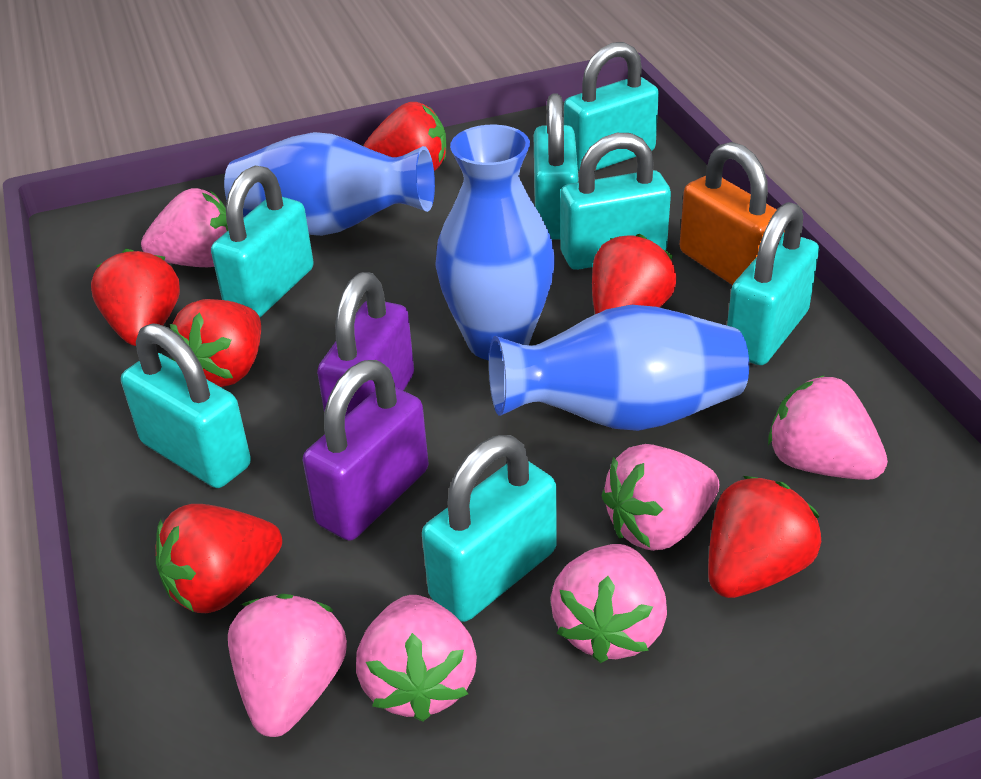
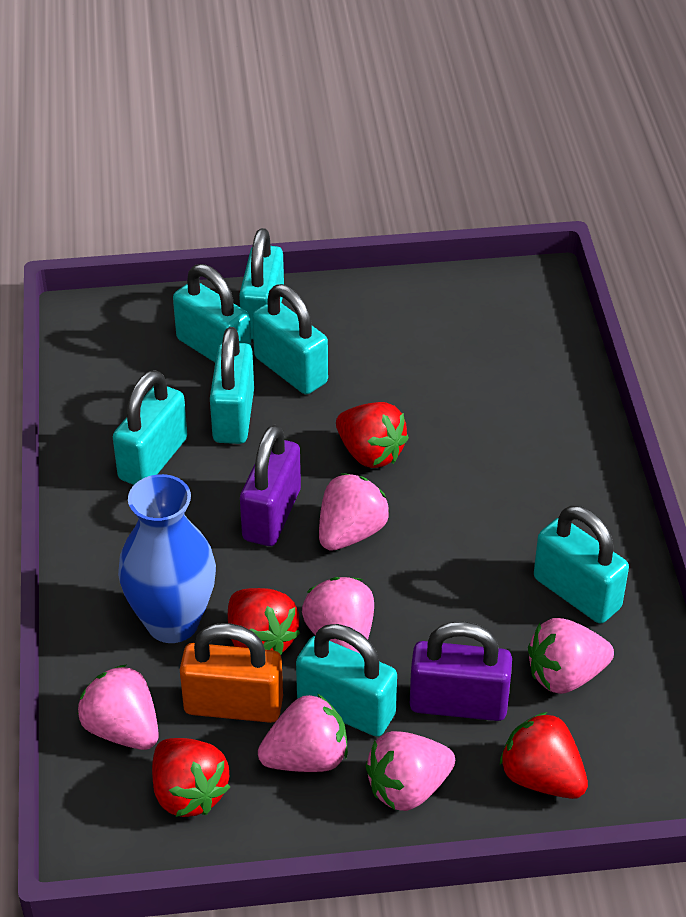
blue vase: [224,132,435,236] [435,125,555,360] [489,305,749,431] = 3 -> [118,474,216,643] = 1
red strawberry: [91,249,180,346] [156,504,282,613] [170,299,261,387] [363,102,447,171] [592,234,677,314] [708,476,821,598] = 6 -> [152,738,230,817] [228,588,300,655] [336,402,409,468] [500,712,588,799] = 4

